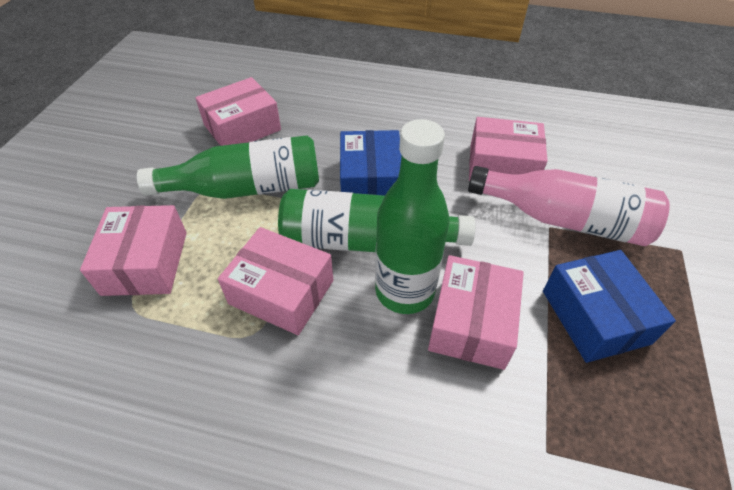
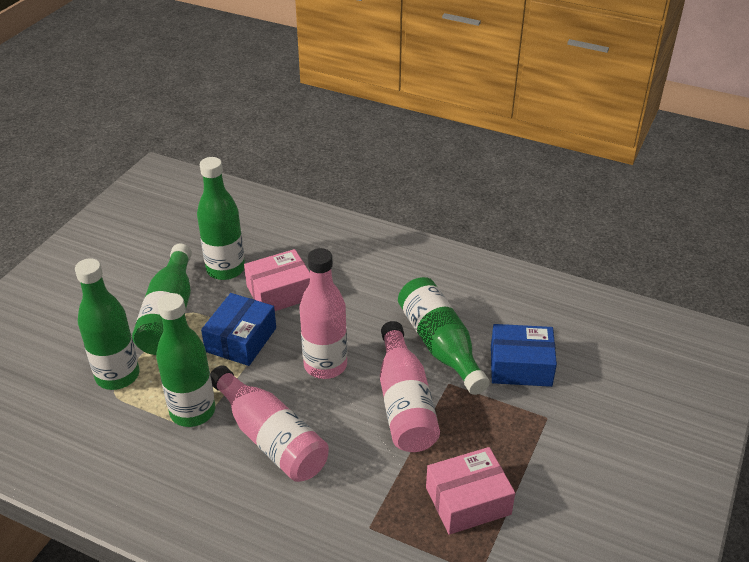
green bottle: [137,135,319,199] [278,189,475,252] [375,119,449,314] = 3 -> [75,258,140,390] [132,244,192,355] [156,293,215,427] [197,157,245,280] [398,277,490,395] = 5
pink bottle: [468,166,670,246] = 1 -> [210,365,329,482] [300,248,347,379] [380,321,440,452] = 3
pink box: [80,205,187,296] [195,77,281,146] [218,227,333,335] [428,255,524,370] [469,117,548,181] = 5 -> [244,249,310,311] [426,447,515,535] = 2

